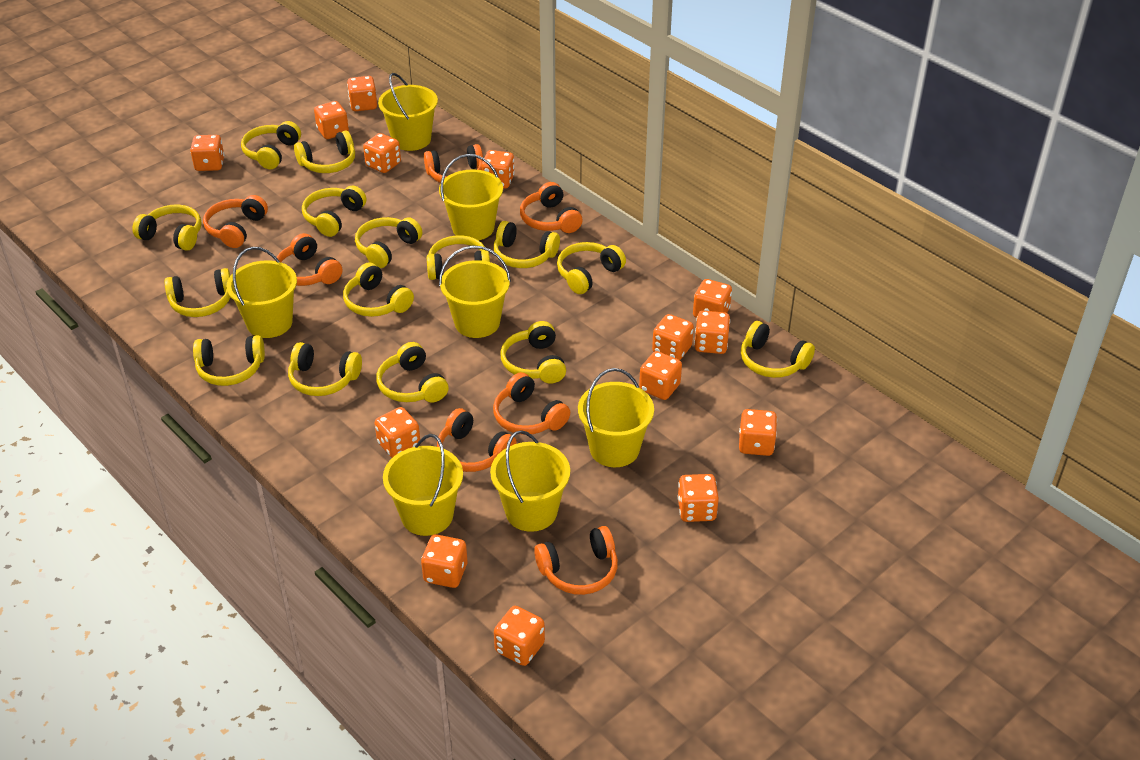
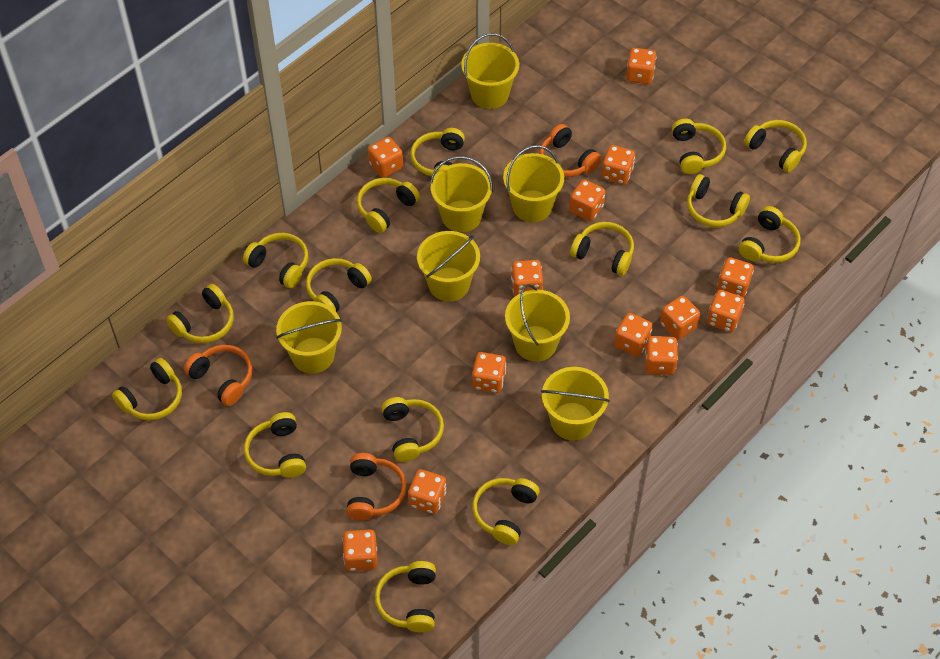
orange dice: [190,135,224,171] [314,101,349,139] [347,76,377,111] [363,133,401,173] [375,407,420,458] [421,534,467,588] [481,150,515,189] [494,606,545,666] [639,351,682,400] [652,314,694,360] [677,474,719,522] [693,279,732,318] [694,311,730,354] [739,409,777,456] = 14 -> [343,530,377,571] [368,137,403,178] [408,469,446,514] [472,352,506,393] [511,260,543,296] [569,179,606,221] [602,145,635,185] [614,313,653,357] [626,48,657,84] [645,336,678,375] [660,296,700,340] [707,290,745,332] [717,257,754,298] = 13
orange headphones: [203,195,268,248] [277,233,342,286] [424,144,483,183] [437,408,517,472] [493,372,570,435] [520,182,583,233] [534,526,618,595] = 7 -> [184,345,253,406] [347,453,407,520] [539,124,602,177] = 3

